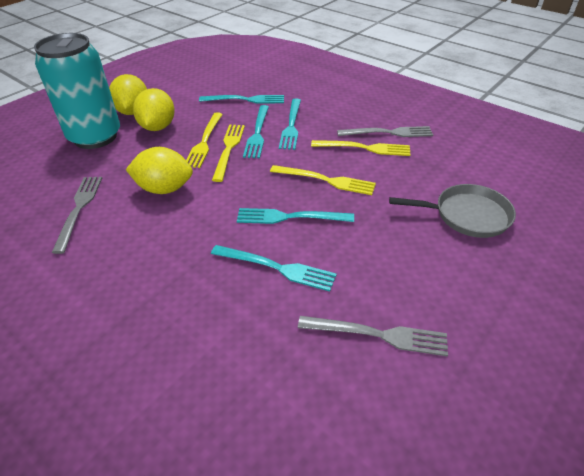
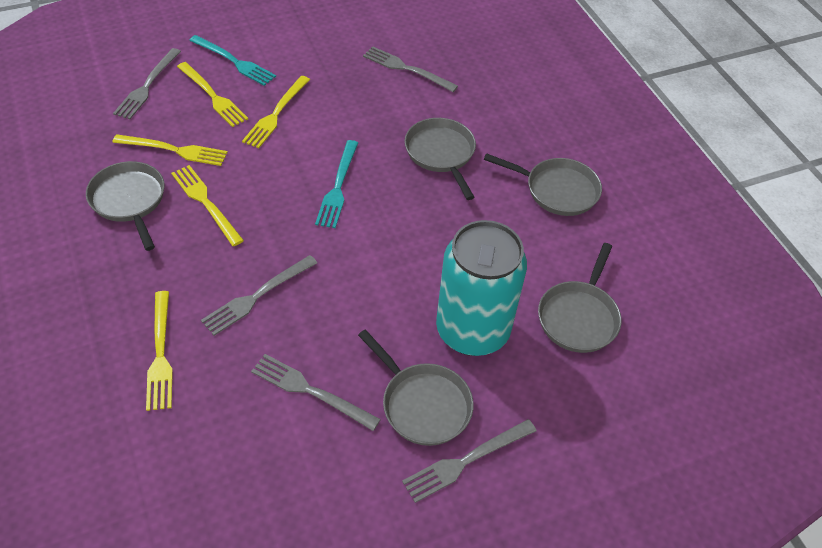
grey fork: [52,177,102,254] [298,316,448,357] [337,126,433,137] = 3 -> [113,48,181,119] [201,255,317,336] [251,354,381,431] [363,46,458,92] [402,419,536,503] = 5
grey pan: [389,184,516,238] = 1 -> [86,161,165,251] [358,330,474,446] [405,118,476,200] [484,153,602,216] [538,243,621,353] = 5
turquoise fork: [199,95,284,104] [211,245,337,291] [237,208,354,224] [243,105,269,158] [279,99,301,150] = 5 -> [189,35,276,86] [315,140,358,228] = 2
yellow fork: [186,112,223,168] [212,125,245,182] [270,165,376,195] [311,140,411,156] = 4 -> [112,134,228,166] [146,291,173,411] [171,165,244,246] [177,62,248,127] [242,76,310,148] = 5
yellow lemon: [109,74,147,115] [126,147,193,194] [133,88,175,131] = 3 -> none = 0

